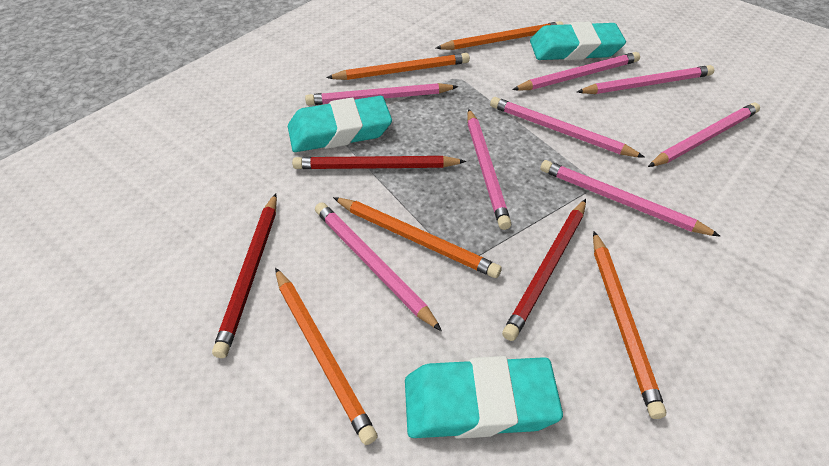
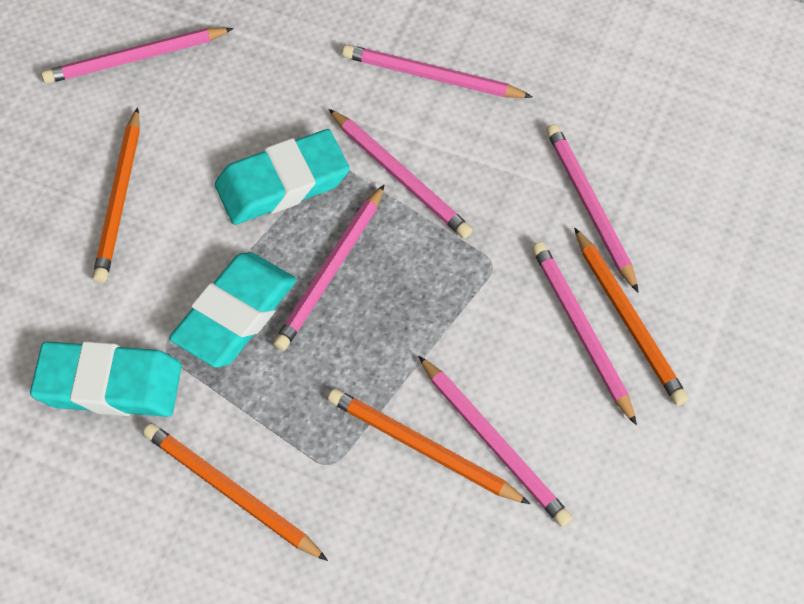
orange pencil: [275,268,378,445] [326,53,470,80] [333,197,502,278] [436,21,563,50] [593,231,666,419] = 5 -> [93,107,140,283] [143,423,328,561] [328,388,530,504] [574,228,688,405] = 4
pink pencil: [305,83,458,105] [315,202,442,331] [467,109,511,230] [490,97,645,158] [512,52,640,91] [540,160,721,237] [577,65,714,94] [648,103,760,167] = 8 -> [41,27,234,84] [273,184,385,351] [329,109,473,238] [342,45,532,98] [418,356,572,527] [532,242,637,425] [546,124,639,293] = 7
red pencil: [212,193,277,358] [292,156,466,169] [502,199,586,341] = 3 -> none = 0

